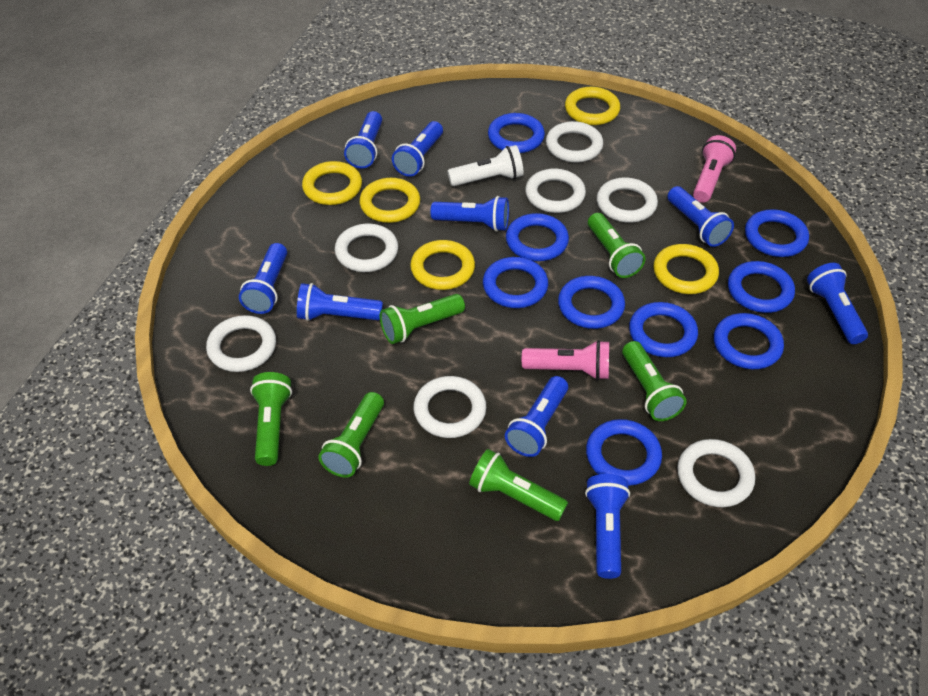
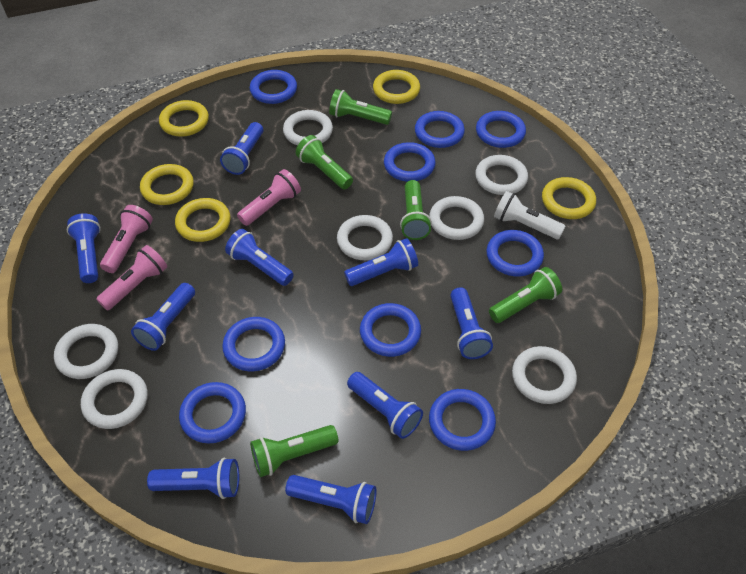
green flashlight: [250,372,292,466] [318,392,384,478] [380,294,465,344] [469,449,568,521] [588,213,645,278] [622,341,687,421] = 6 -> [250,425,339,477] [296,135,353,190] [329,89,392,125] [400,180,432,240] [489,267,562,323] = 5
pink flashlight: [522,340,609,380] [693,135,736,203] = 2 -> [96,245,167,310] [100,205,153,273] [237,169,301,226] = 3

